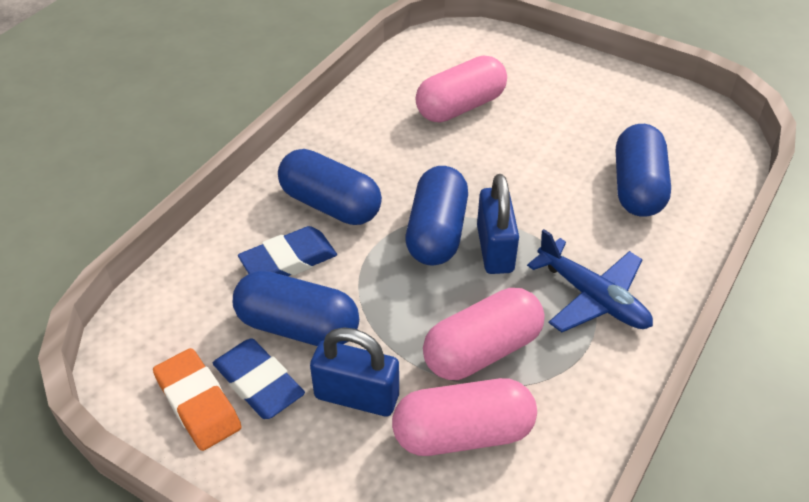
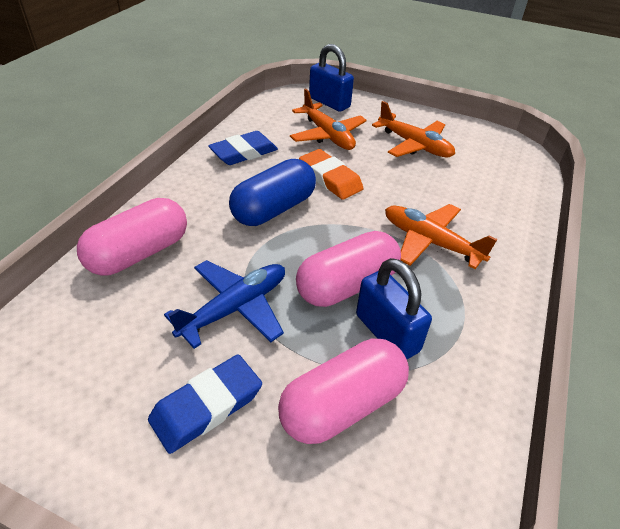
blue capsule: [233,271,359,346] [278,149,382,225] [406,166,468,265] [616,124,671,217] = 4 -> [229,159,316,226] = 1
orange plane: none = 0 -> [290,89,367,150] [372,101,455,158] [385,204,497,269] = 3

